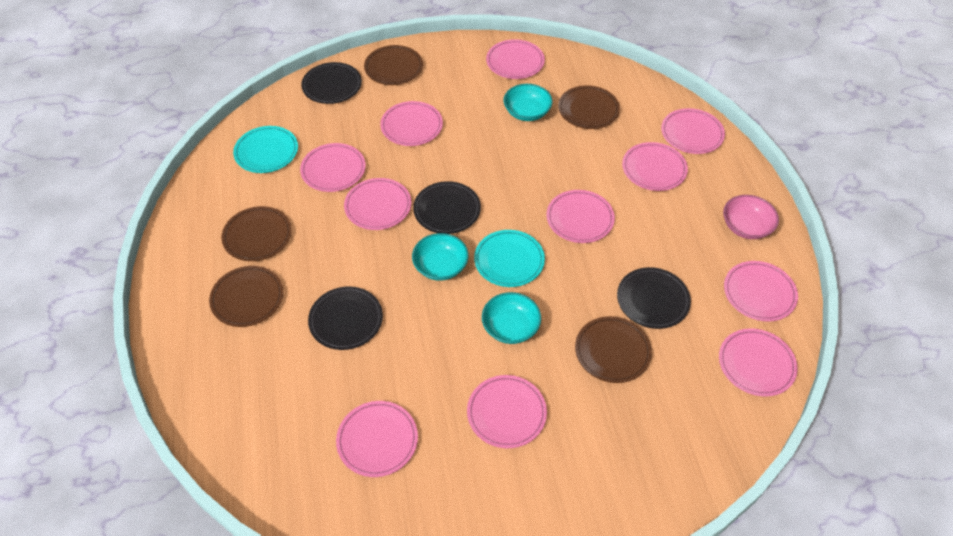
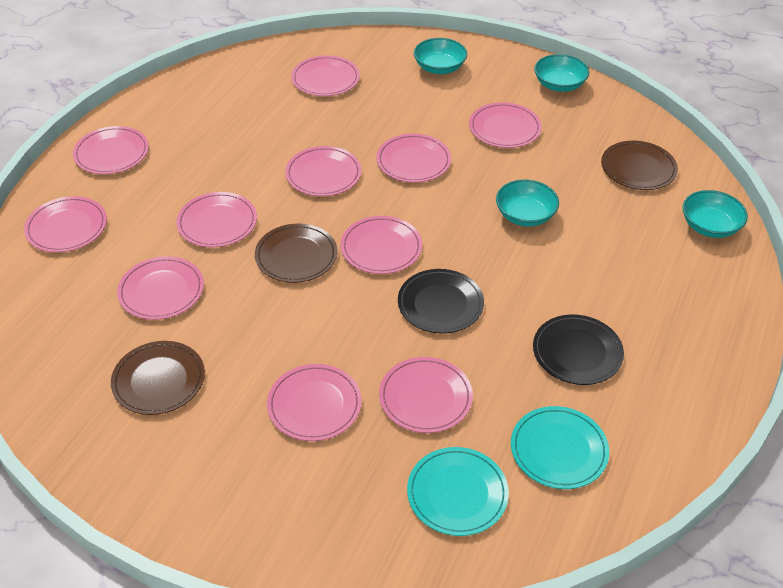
black plate: [301,62,362,104] [308,286,383,350] [413,181,481,234] [617,267,691,329] = 4 -> [398,269,484,334] [533,314,624,385] = 2
brown plate: [209,266,283,327] [221,206,292,261] [364,45,423,85] [558,85,620,129] [575,316,652,383] = 5 -> [111,341,205,415] [255,223,337,283] [601,141,678,190] = 3
pink bowl: [723,195,779,239] = 1 -> none = 0
turquoise bowl: [412,233,469,281] [482,292,541,344] [503,84,553,121] = 3 -> [414,38,467,74] [496,179,559,227] [534,54,589,92] [683,190,748,238] = 4

